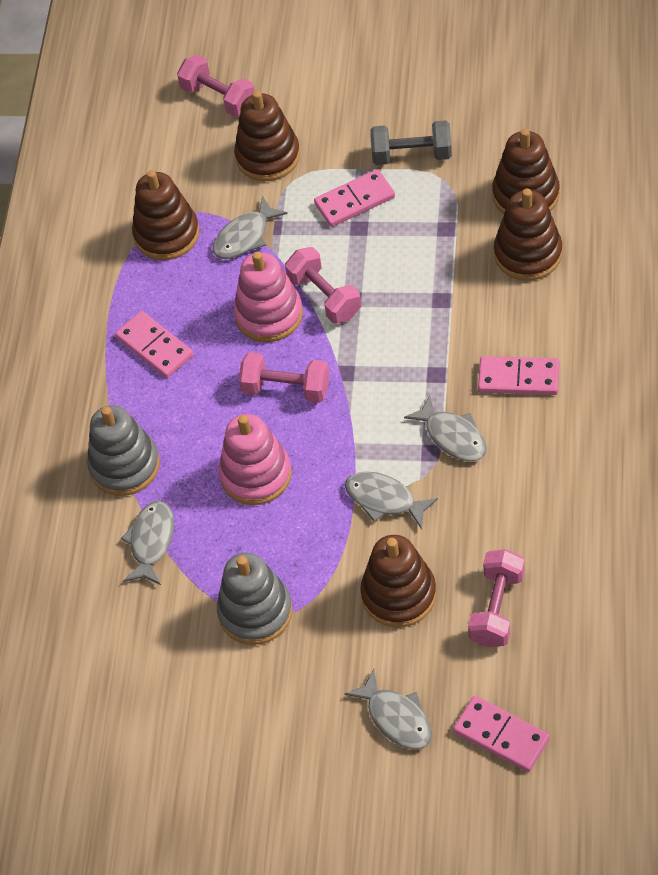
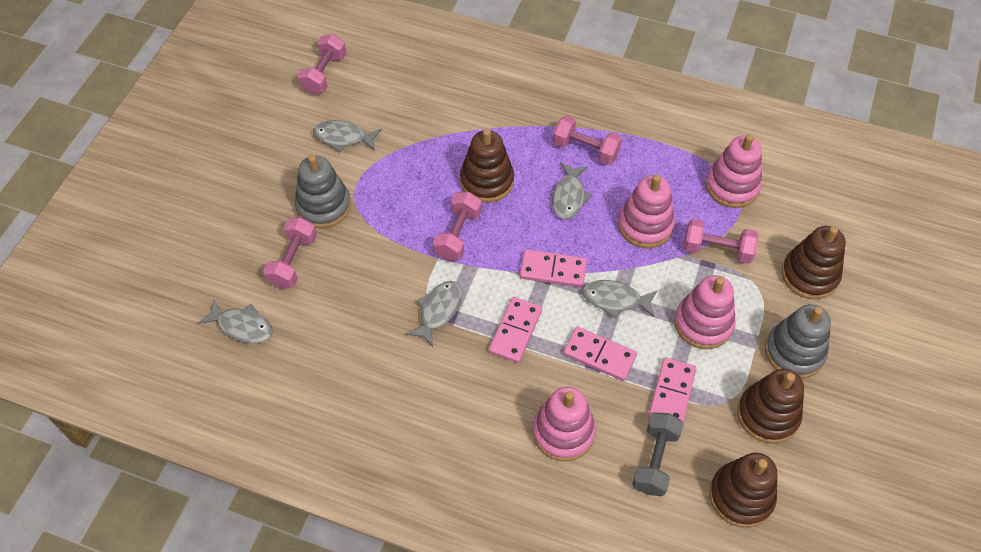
brown stacking toy: [132,170,200,260] [234,91,300,181] [360,535,436,627] [492,128,560,214] [494,189,562,281] = 5 -> [460,129,514,203] [709,452,777,528] [737,369,804,444] [781,226,846,299] = 4
pink dumbbell: [177,55,255,117] [239,352,330,403] [285,247,361,324] [468,549,525,647] = 4 -> [263,217,317,289] [298,34,347,94] [433,192,482,261] [553,115,622,165] [684,219,758,264] = 5
pink stacking toy: [219,414,292,505] [234,252,303,342] = 2 -> [533,387,596,461] [618,175,675,248] [674,275,736,349] [705,134,762,208] = 4

